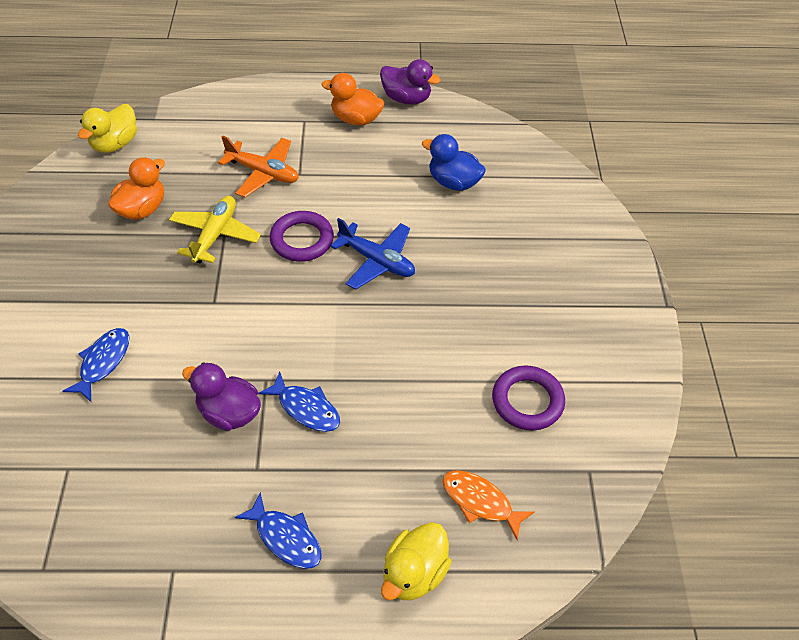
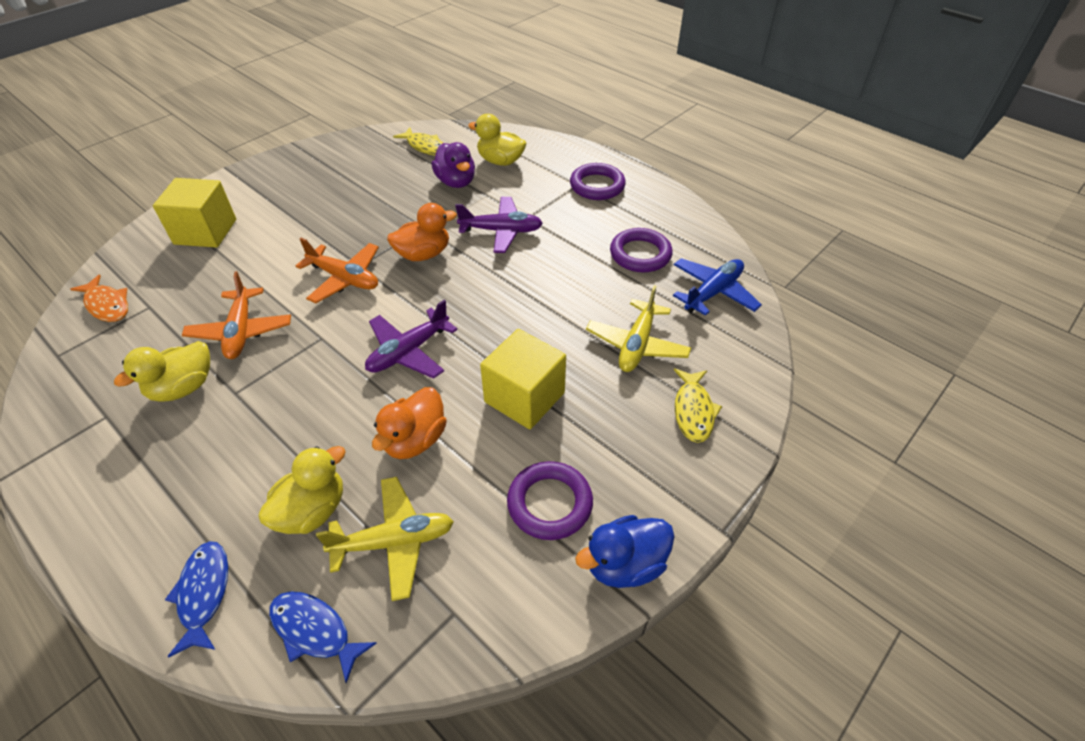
blue fish: [62,328,129,402] [235,492,322,569] [258,372,340,432] = 3 -> [165,541,228,657] [269,591,377,683] = 2
orange plane: [218,136,299,198] = 1 -> [182,271,291,359] [296,238,379,303] = 2
purple duck: [182,362,261,431] [380,59,441,104] = 2 -> [431,142,475,188] = 1
purple plane: none = 0 -> [365,300,458,379] [455,197,543,253] = 2
purple ring: [270,211,334,262] [492,366,565,431] = 2 -> [507,461,593,540] [570,163,626,200] [610,228,673,272] = 3
yellow cube: none = 0 -> [153,178,236,248] [480,329,566,429] = 2
yellow duck: [78,104,137,153] [381,522,452,600] = 2 -> [114,341,210,401] [258,446,346,534] [468,114,526,166] = 3
yellow fish: none = 0 -> [393,128,443,155] [674,369,722,443] = 2
yellow plane: [169,196,261,263] = 1 -> [316,477,454,601] [586,285,691,372] = 2

